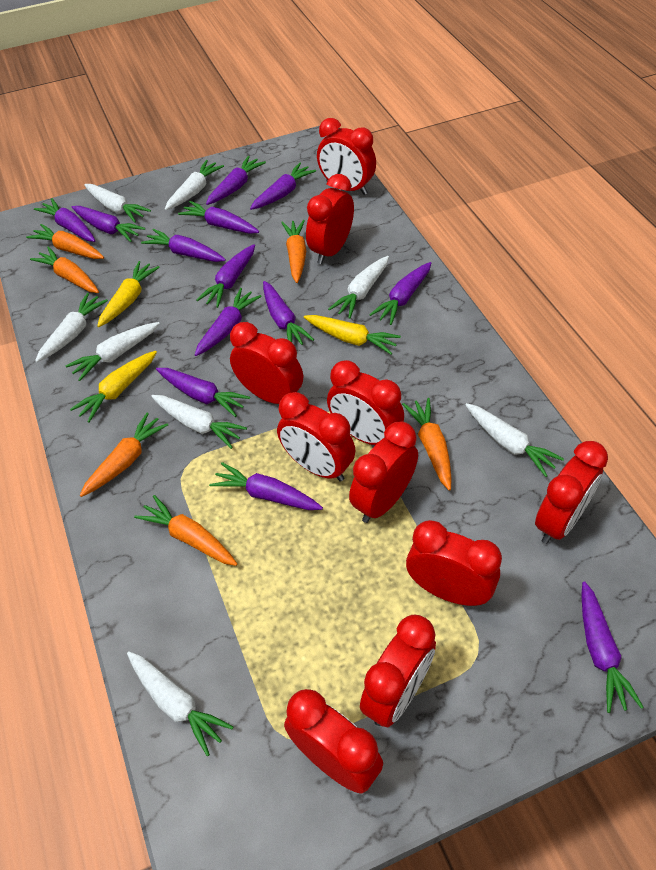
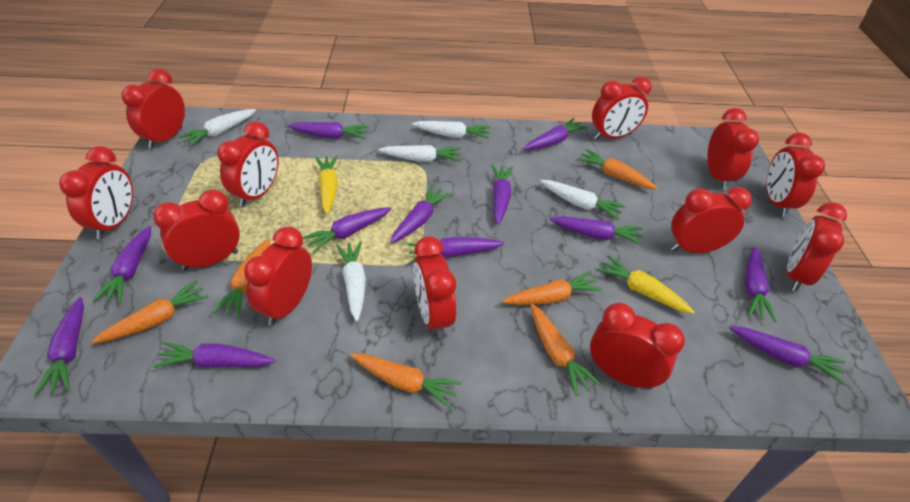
purple carrot: [34,198,95,242] [72,206,145,242] [141,229,226,262] [156,368,250,417] [178,201,259,234] [195,288,262,356] [196,244,255,308] [206,156,266,205] [209,462,323,510] [250,163,316,210] [263,281,314,345] [369,262,431,325] [581,581,644,713] = 13 -> [34,297,84,396] [92,226,151,303] [153,342,275,368] [288,122,368,139] [303,207,391,253] [390,185,451,243] [407,237,504,263] [491,164,513,224] [524,118,588,150] [550,216,643,245] [729,326,845,384] [745,246,777,322] = 12
red clock: [230,322,303,404] [277,392,356,481] [284,689,383,794] [306,174,354,264] [317,118,376,195] [327,360,404,445] [349,422,418,523] [360,615,436,727] [406,520,502,606] [535,441,608,544] = 10 -> [59,146,133,239] [121,69,185,149] [153,189,240,270] [217,121,279,207] [244,226,312,326] [413,236,456,338] [590,303,685,390] [592,76,652,140] [671,187,752,253] [707,108,759,190] [766,132,825,217] [787,202,847,292] = 12
white carrot: [35,293,108,362] [66,322,160,381] [84,184,151,223] [127,651,234,756] [151,395,247,449] [165,160,224,210] [328,256,389,319] [465,403,564,477] = 8 -> [179,109,256,147] [336,241,366,322] [379,145,461,162] [412,121,491,139] [540,180,626,220] = 5
yellow carrot: [70,351,157,423] [97,261,160,327] [304,315,401,355] = 3 -> [315,155,338,214] [596,255,695,314] = 2

